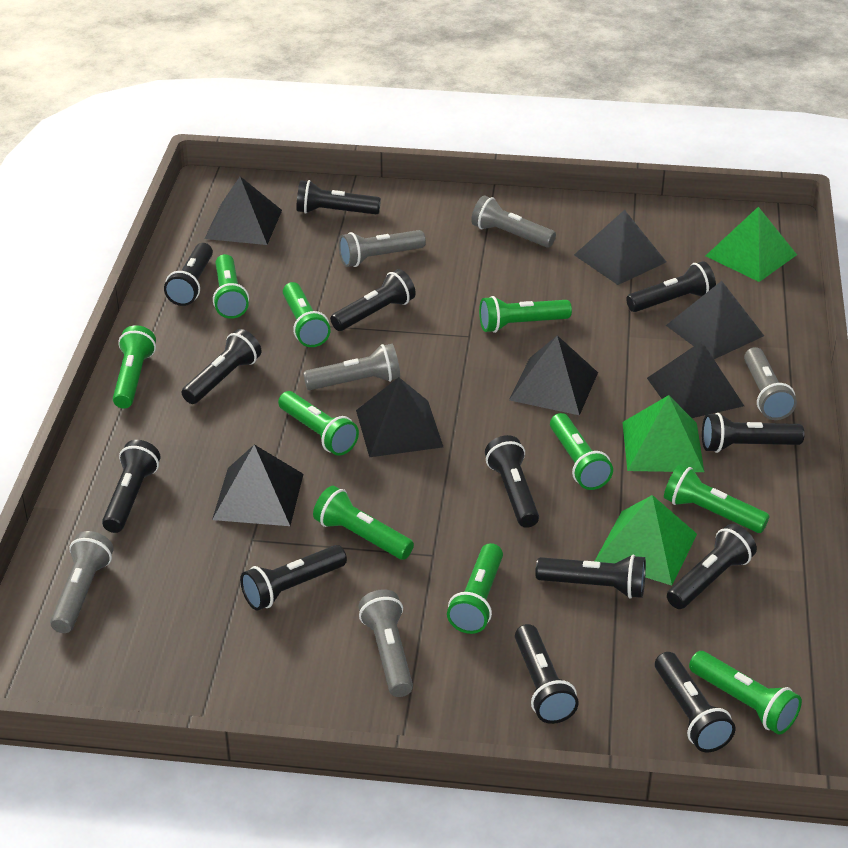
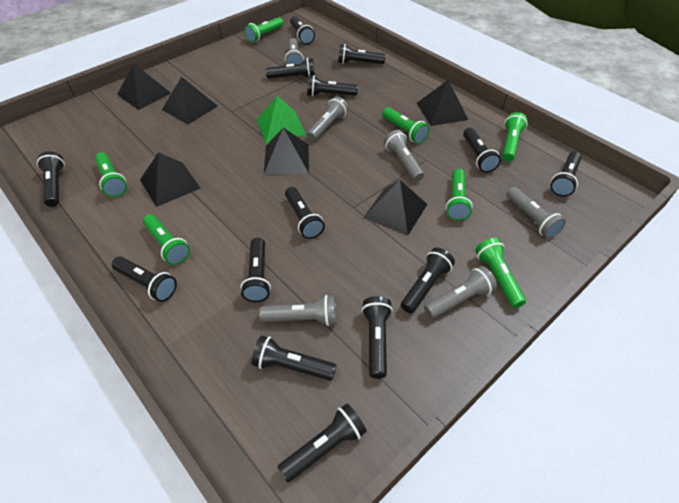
black flashlight: [102,440,160,533] [164,243,213,306] [182,329,261,404] [240,545,347,611] [296,180,381,214] [330,269,416,331] [485,435,539,528] [515,624,579,724] [535,554,646,598] [626,261,716,312] [655,652,735,752] [667,524,757,609] [702,413,804,453] = 13 -> [37,151,65,207] [112,257,177,302] [240,238,271,302] [251,335,336,381] [266,58,315,78] [278,403,367,483] [285,187,325,239] [290,16,315,45] [307,75,358,97] [338,44,385,64] [362,296,393,379] [401,248,455,313] [463,128,501,173] [550,152,582,197] = 14
black pyramid: [204,176,282,245] [212,445,303,526] [356,377,443,457] [509,335,598,415] [574,210,666,285] [647,341,744,418] [666,281,764,359] = 7 -> [117,63,171,110] [140,152,200,207] [162,77,218,125] [264,128,309,175] [363,180,427,236] [417,80,468,126] = 6
green flashlight: [113,325,156,409] [213,254,249,319] [278,391,359,456] [283,282,331,347] [313,486,414,560] [447,543,503,634] [479,296,572,333] [550,413,613,490] [664,464,770,533] [689,651,802,734] = 10 -> [95,152,127,197] [143,214,190,265] [244,17,283,43] [382,107,430,144] [446,169,473,221] [475,238,526,308] [502,112,528,162] = 7
green pyramid: [595,495,697,586] [622,395,704,472] [706,207,797,282] = 3 -> [256,96,306,144] = 1

